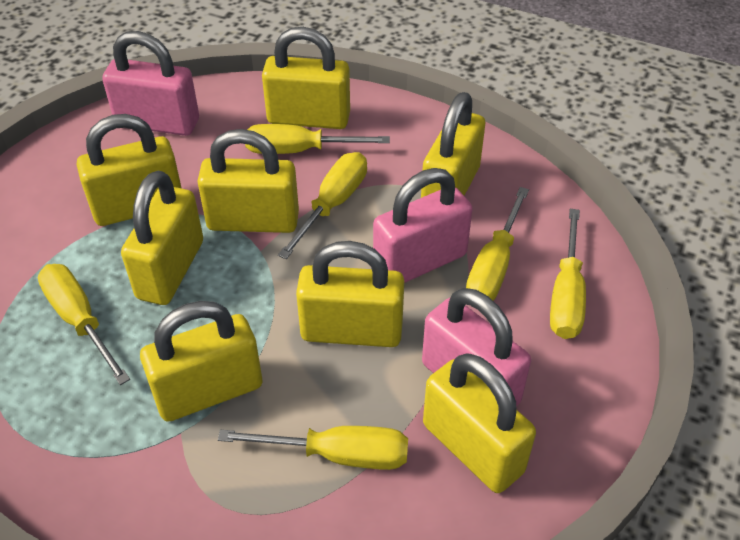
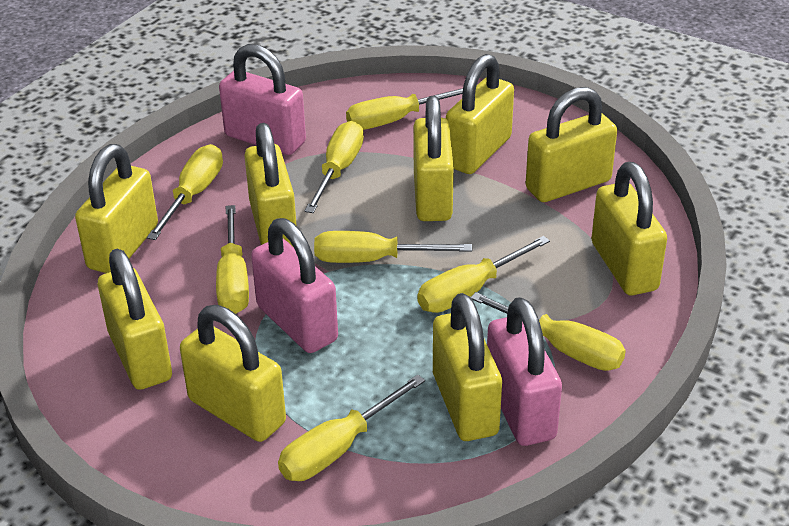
yellow padlock: [77,114,181,226] [121,171,203,305] [140,301,262,422] [197,129,299,233] [262,27,350,129] [296,241,404,347] [421,92,485,198] [423,353,536,493] = 8 -> [75,144,158,273] [98,249,172,390] [180,305,286,442] [244,123,297,246] [413,96,454,221] [433,293,502,441] [446,54,514,174] [525,87,617,202] [591,162,667,295] = 9
yellow screwdriver: [38,264,130,385] [218,426,408,470] [245,124,390,154] [278,152,367,259] [466,187,529,301] [550,209,586,339] = 6 -> [147,144,223,240] [216,205,249,314] [278,374,425,481] [305,121,364,213] [314,231,472,263] [346,88,463,130] [417,236,550,313] [471,292,626,371] = 8

